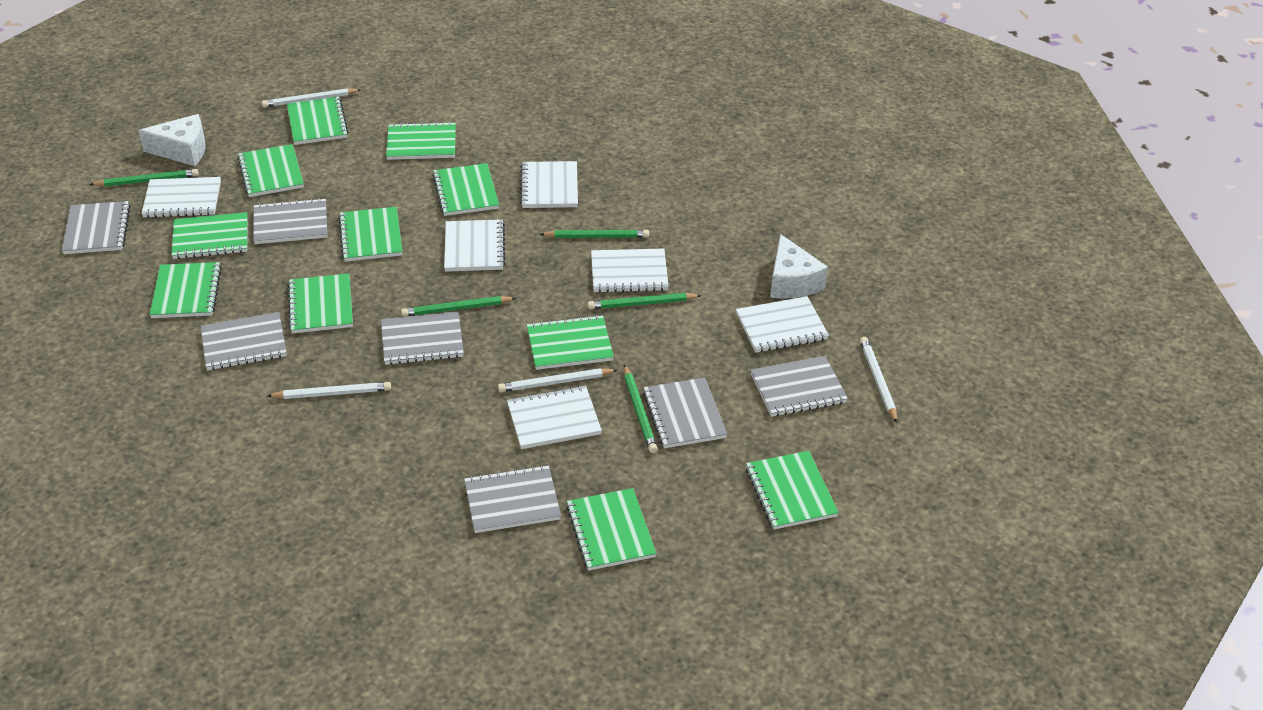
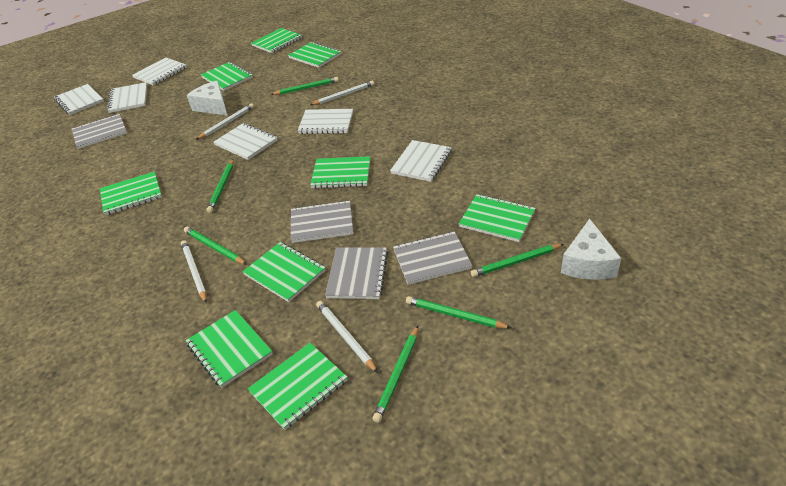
green notebook: [150,262,222,318] [172,212,248,259] [237,144,304,197] [287,97,348,145] [287,273,353,334] [338,207,402,262] [386,122,456,160] [432,163,499,216] [527,315,614,370] [566,488,656,571] [746,451,839,529] = 11 -> [100,172,162,215] [185,310,272,388] [201,62,253,91] [243,242,326,302] [248,343,348,430] [251,28,302,53] [288,42,341,68] [311,156,370,188] [459,194,536,242] = 9
green pencil: [89,169,199,187] [401,296,516,317] [539,230,649,238] [588,293,702,309] [624,365,658,453] = 5 -> [184,227,247,265] [206,159,234,213] [270,77,338,95] [373,326,418,423] [406,296,511,329] [471,244,564,277] = 6
grey notebook: [62,201,131,254] [201,312,287,370] [253,198,327,244] [381,312,464,365] [464,465,561,533] [643,377,727,448] [751,356,848,417] = 7 -> [72,114,127,149] [291,200,353,243] [325,247,388,299] [393,232,472,285] = 4

